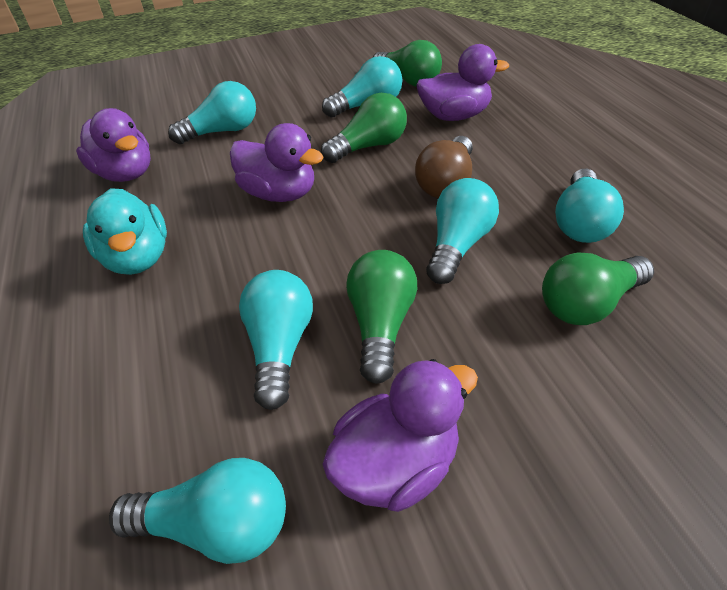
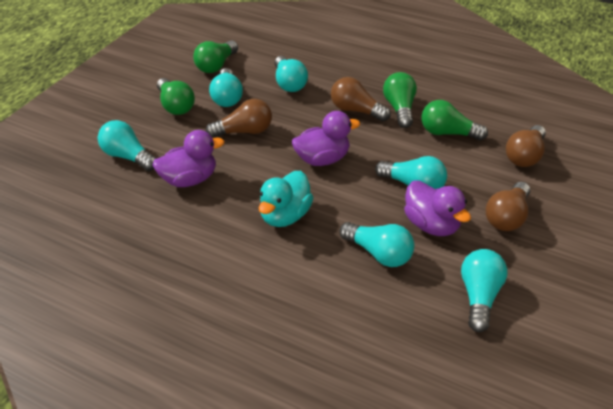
brown light bulb: [415,136,473,198] = 1 -> [206,99,272,138] [331,77,391,121] [486,182,530,231] [506,125,546,167] = 4
purple duck: [76,108,151,182] [230,123,324,202] [322,359,478,512] [416,44,509,121] = 4 -> [152,130,224,187] [292,111,360,166] [404,180,471,236] = 3

